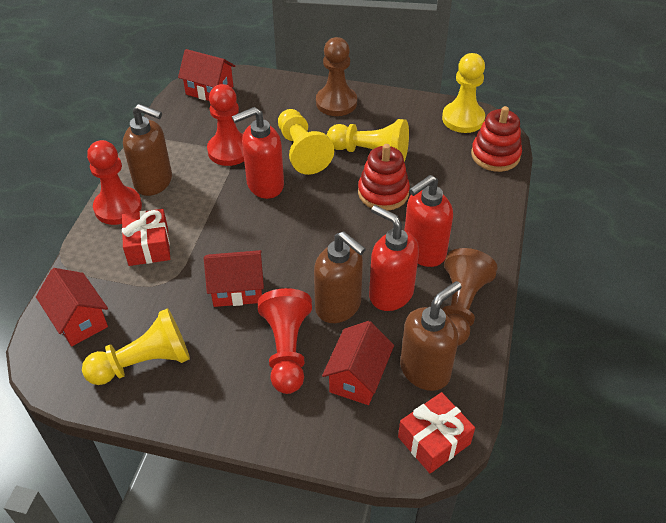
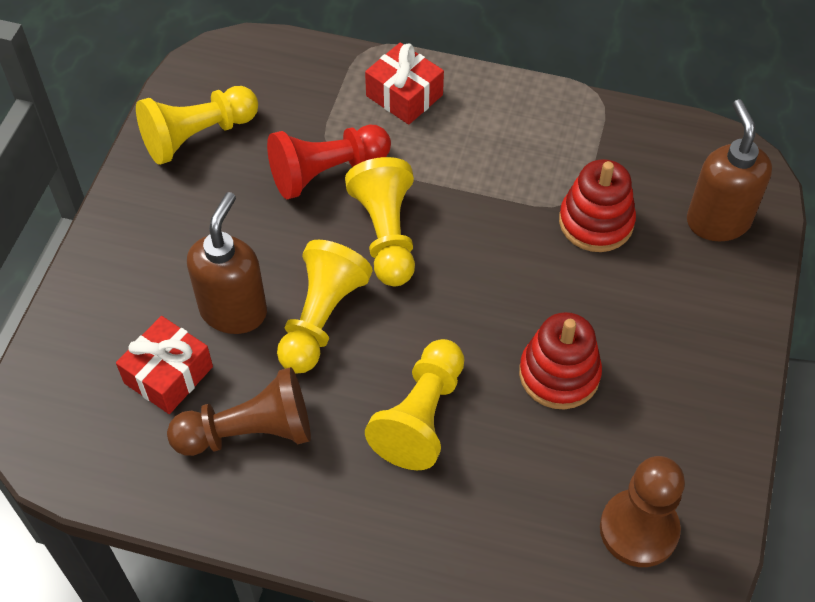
brown soap dispenser: [123,104,172,196] [314,231,366,323] [400,281,462,391] = 3 -> [187,192,267,334] [687,99,772,241] = 2
red house: [36,268,108,346] [178,49,235,101] [204,250,264,307] [322,321,394,405] = 4 -> none = 0
red pawn: [87,140,142,225] [207,84,244,166] [258,288,312,394] = 3 -> [267,125,391,199] = 1
red soap dispenser: [232,107,284,199] [369,205,419,311] [404,175,453,267] = 3 -> none = 0

